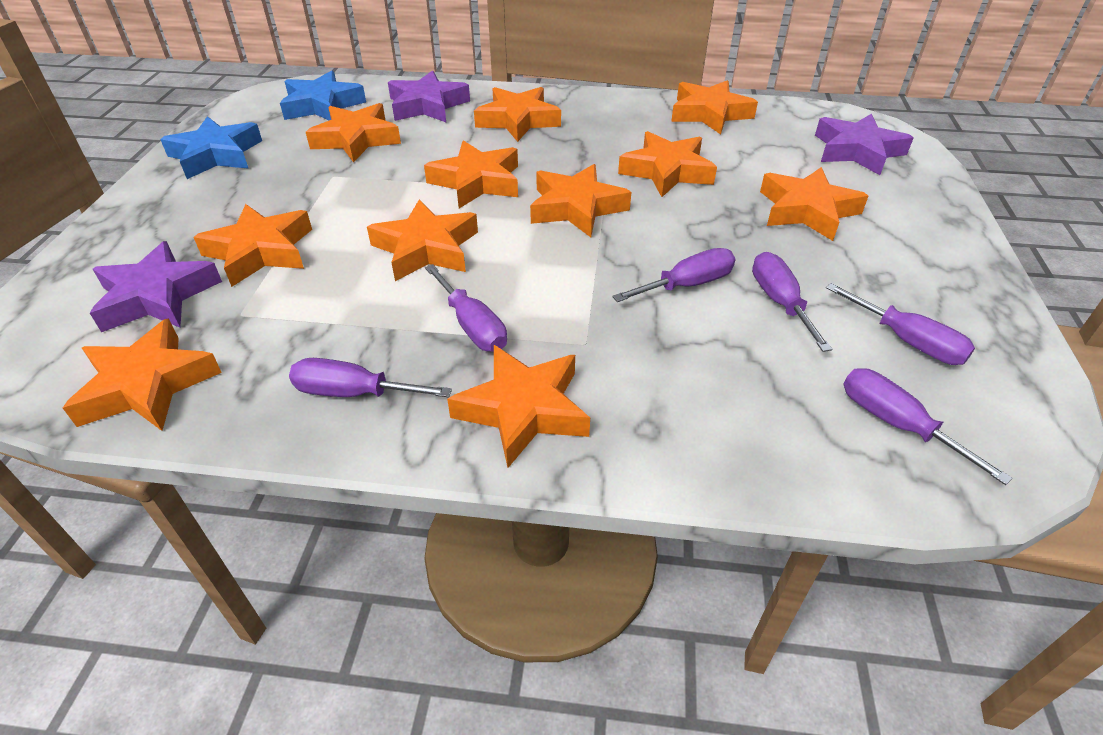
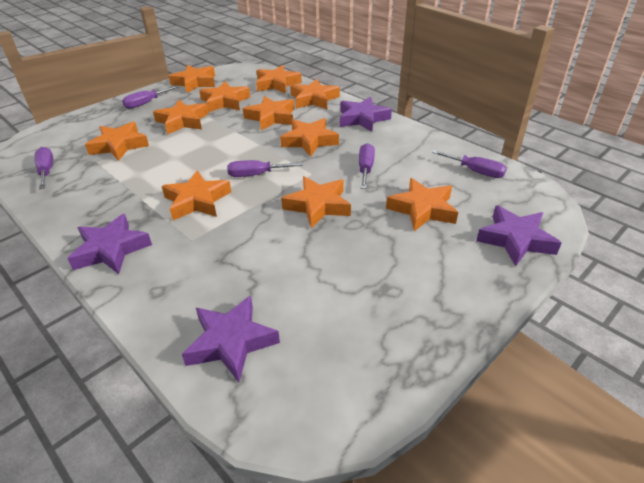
blue star: [160,116,262,179] [280,71,366,120] = 2 -> none = 0
purple screwdriver: [289,358,452,397] [425,264,507,352] [612,248,735,302] [752,252,833,352] [826,283,975,365] [843,368,1013,485] = 6 -> [34,147,53,189] [122,85,179,109] [227,160,303,177] [359,143,375,189] [432,150,507,178] = 5
purple star: [90,241,222,332] [388,70,470,122] [815,113,913,175] = 3 -> [67,214,152,274] [182,296,280,382] [340,97,392,132] [476,205,561,266] = 4

